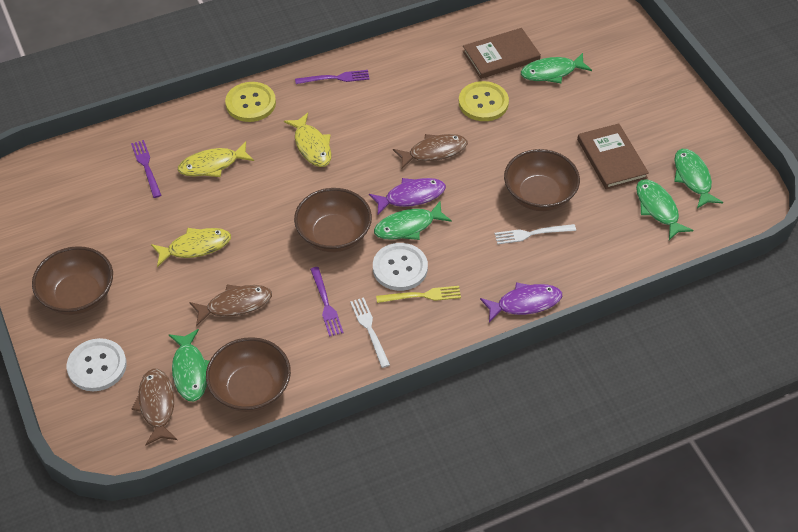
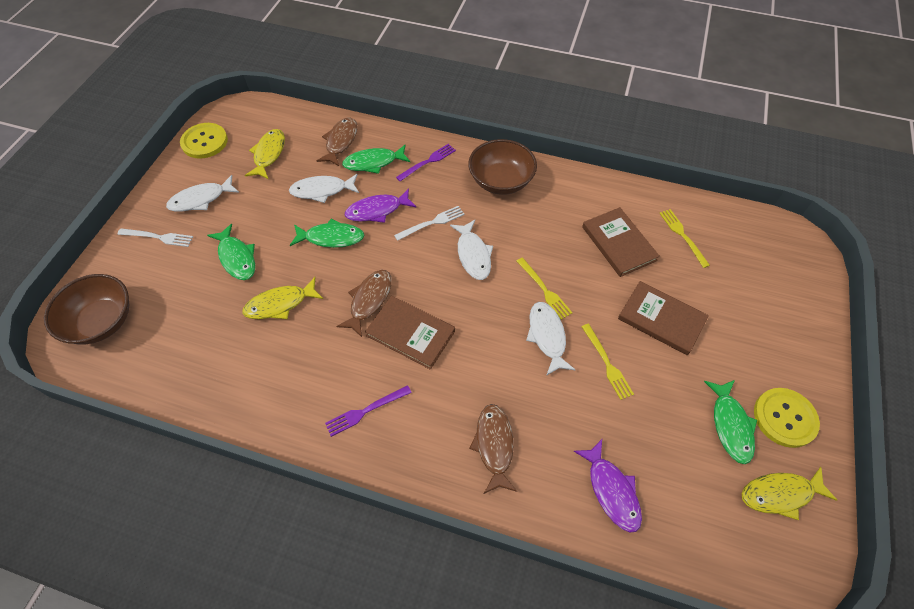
brown book: [463,28,541,79] [577,124,649,190] = 2 -> [365,296,455,370] [582,207,660,277] [618,281,709,355] = 3
brown bowl: [32,246,113,315] [206,337,291,412] [294,188,372,252] [504,149,580,211] = 4 -> [44,274,129,345] [468,139,537,195] = 2
green fish: [169,329,209,401] [374,201,452,240] [521,53,592,83] [636,179,694,240] [674,149,723,208] = 5 -> [207,224,255,280] [290,219,365,248] [342,145,410,174] [704,380,757,464] = 4
purple fork: [131,140,161,198] [295,70,370,84] [310,267,343,337] = 3 -> [325,385,412,437] [396,144,456,181] = 2
white button: [67,338,127,391] [373,243,428,291] = 2 -> none = 0
white fish: none = 0 -> [166,175,239,212] [289,174,359,203] [450,220,493,280] [526,302,575,376] = 4
yellow fork: [376,286,461,303] = 1 -> [516,258,572,320] [581,324,634,400] [659,209,710,268] = 3

